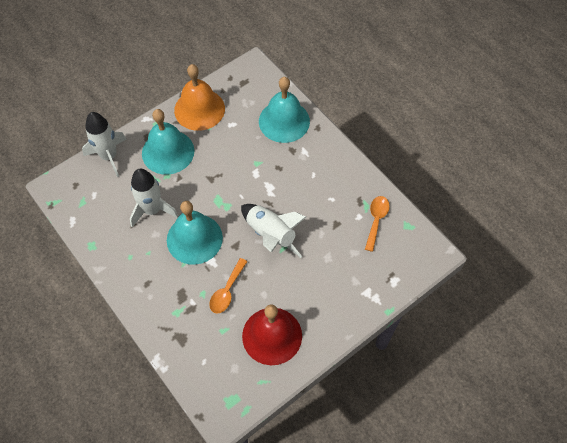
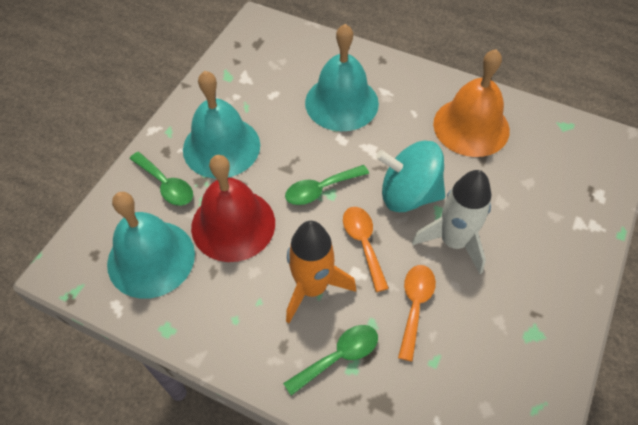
green spoon: none = 0 -> [130,152,193,206] [283,325,378,396] [285,165,369,205] = 3
orange rocket: none = 0 -> [286,221,356,323] = 1
turquoise spinning top: none = 0 -> [376,141,445,212] = 1
white rocket: [82,112,127,177] [130,169,178,227] [241,204,306,258] = 3 -> [412,170,491,274] = 1

